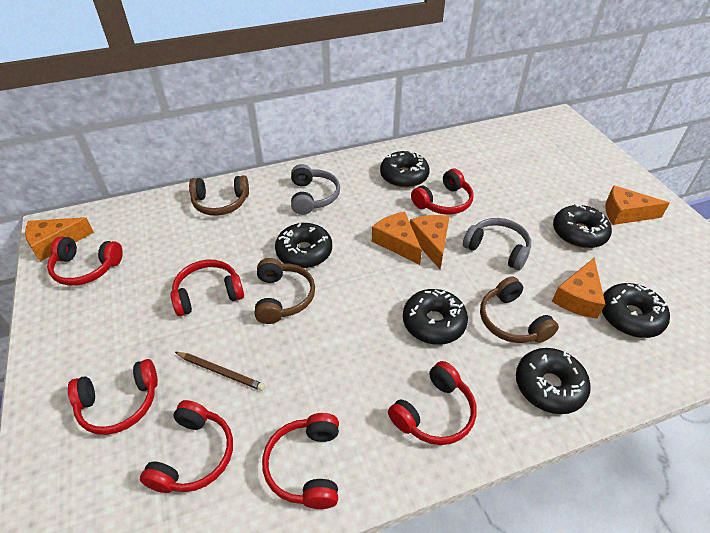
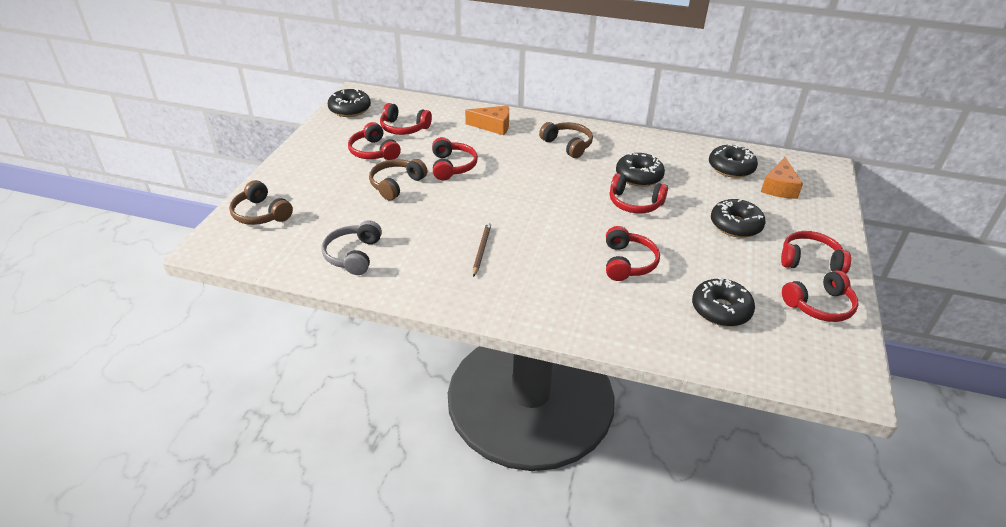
black donut: [275,223,332,268] [380,151,430,188] [403,289,468,345] [516,348,591,414] [553,203,612,248] [602,283,670,338] = 6 -> [328,88,371,117] [616,152,665,187] [692,277,755,326] [709,144,758,178] [711,199,765,238] = 5
grey headphones: [291,164,340,215] [463,218,531,271] = 2 -> [321,220,382,275] = 1
orange cheese: [25,217,94,262] [372,212,422,265] [410,215,450,269] [552,258,605,319] [606,185,670,225] = 5 -> [465,106,509,135] [761,157,803,199] = 2

